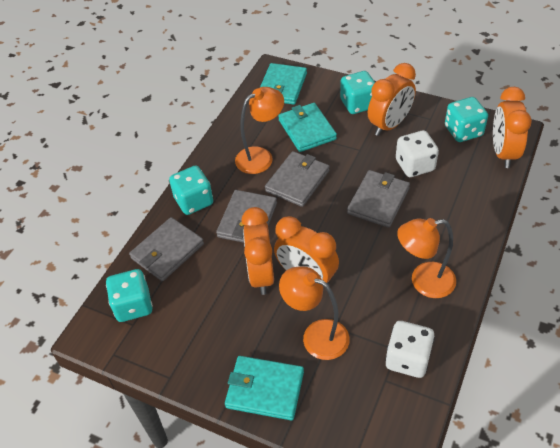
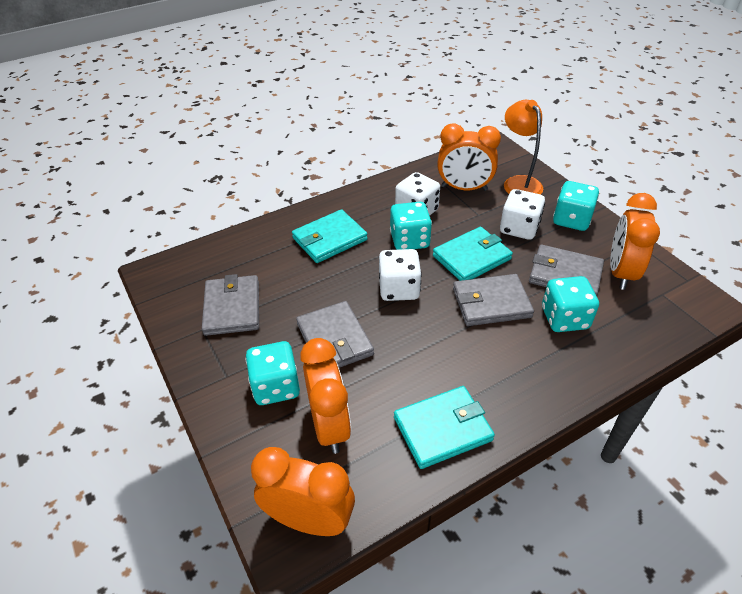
orange lamp: [235,87,284,174] [279,266,350,360] [397,218,456,298] = 3 -> [504,100,543,194] = 1
white dice: [385,321,435,378] [396,130,439,177] = 2 -> [379,249,422,301] [395,172,440,216] [500,189,545,240] = 3

